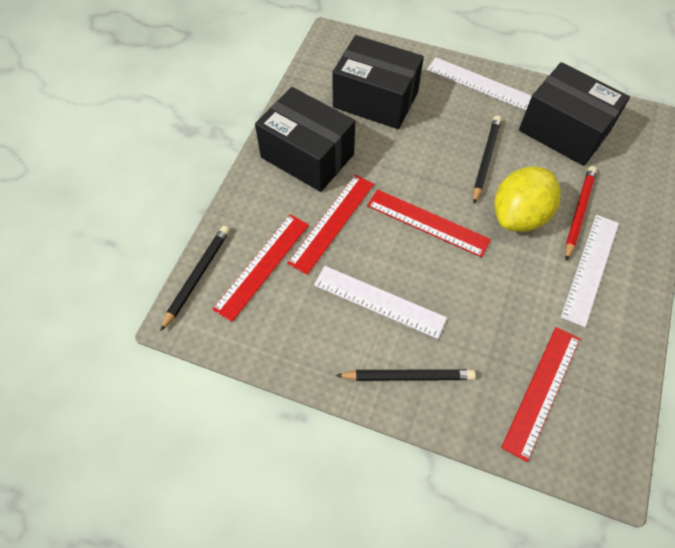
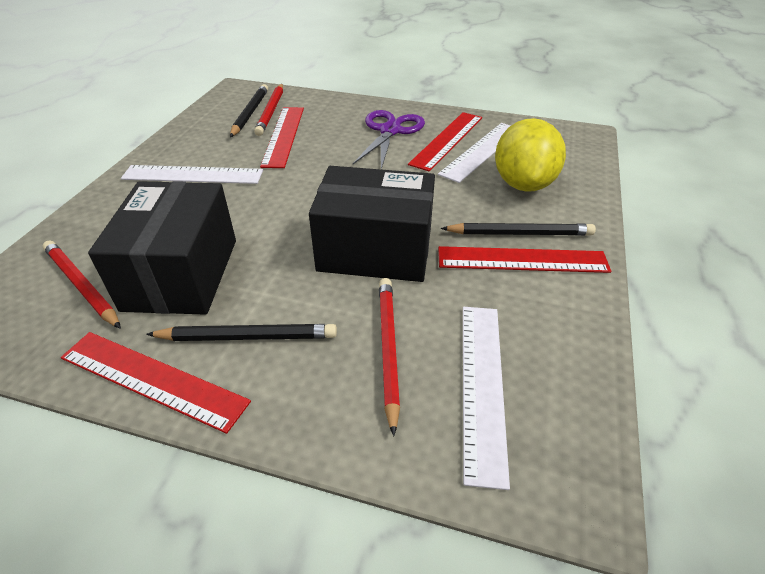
black box: [255,87,355,192] [332,35,424,129] [519,62,630,166] = 3 -> [88,181,236,315] [309,166,435,282] = 2
purple scissors: none = 0 -> [353,110,425,169] = 1
red pencil: [565,166,597,261] = 1 -> [43,240,121,329] [254,84,283,136] [379,278,400,436] = 3

